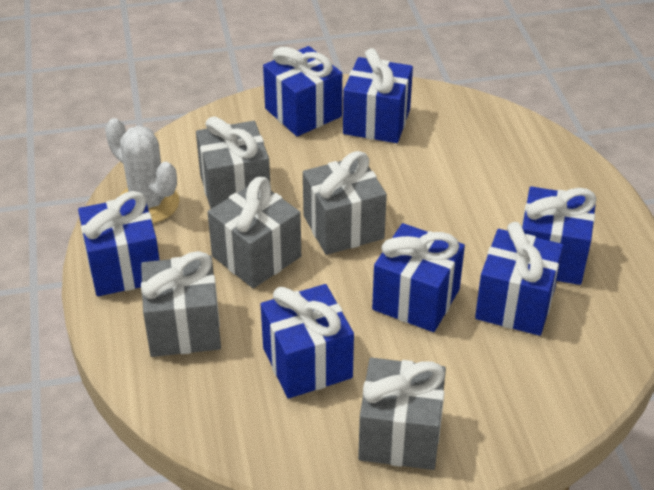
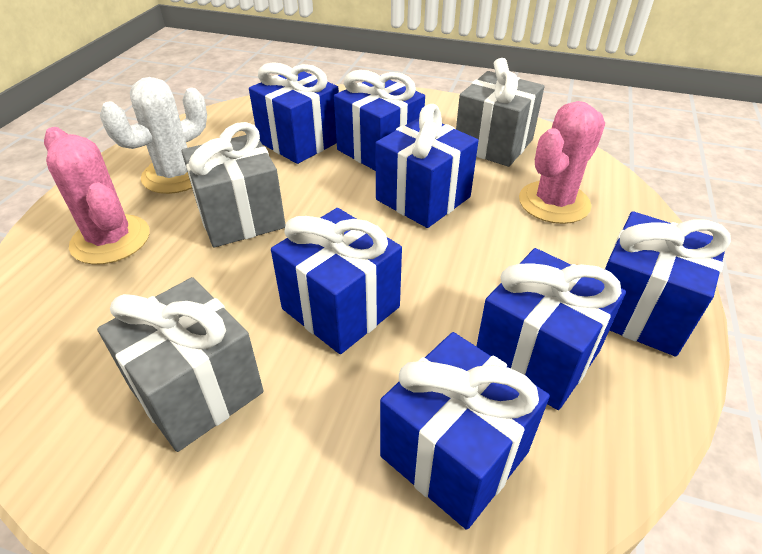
grey gift: [141,251,221,357] [196,116,270,209] [208,177,301,288] [303,151,387,255] [358,358,446,470] = 5 -> [97,277,264,452] [182,122,285,248] [456,58,545,167] = 3
pink cactus: none = 0 -> [44,127,150,265] [519,101,605,224] = 2

